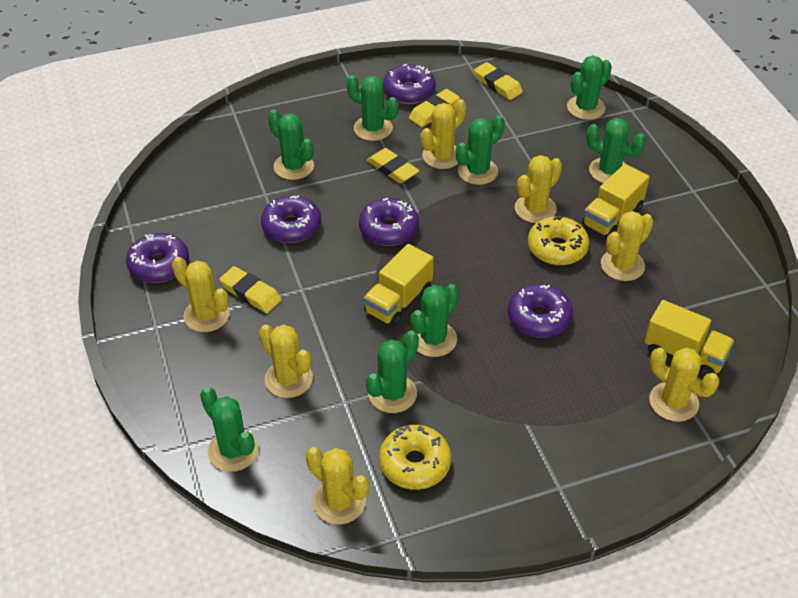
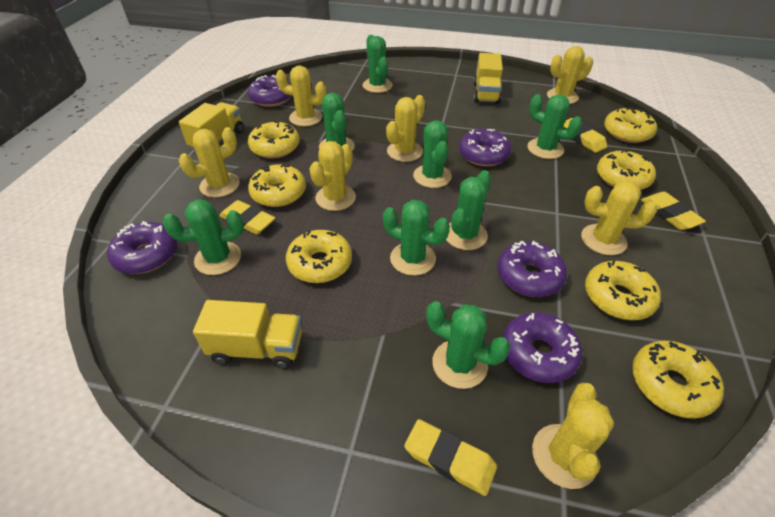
yellow donut: [379,425,451,490] [528,216,589,265] = 2 -> [248,121,300,159] [248,164,306,207] [286,230,352,283] [585,260,661,320] [597,150,656,190] [604,107,657,143] [632,340,724,419] = 7

